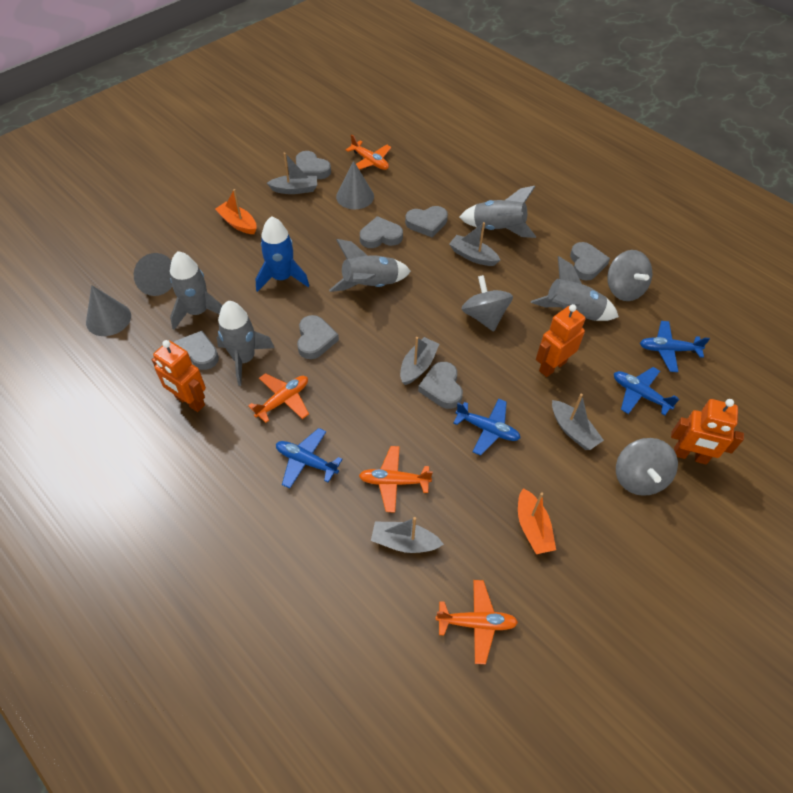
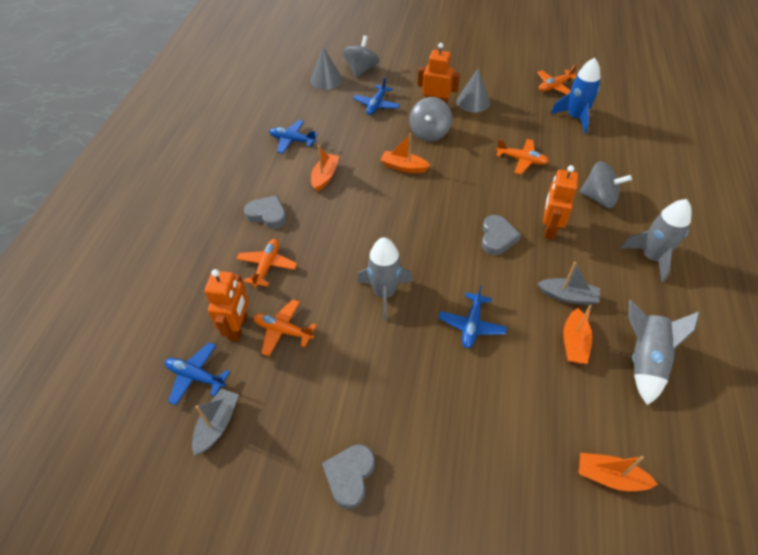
grey boat: [267,153,317,194] [371,517,444,553] [400,337,439,385] [449,222,500,266] [552,394,604,450] = 5 -> [192,389,239,455] [538,262,600,305] = 2
grey cone: [86,285,131,336] [134,253,172,296] [336,161,374,210] = 3 -> [311,47,343,90] [457,69,490,113] = 2
grey heart: [173,331,219,370] [296,151,331,179] [297,315,339,359] [360,216,403,248] [405,206,448,237] [418,362,463,409] [570,242,610,281] = 7 -> [244,195,287,229] [322,444,375,509] [481,215,521,255] = 3
grey rocket: [170,251,223,330] [217,301,274,386] [329,239,411,292] [459,186,536,238] [531,256,619,321] = 5 -> [357,237,413,321] [621,199,692,282] [629,300,700,405] = 3
orange boat: [215,189,256,234] [518,488,556,554] = 2 -> [311,145,339,192] [381,133,430,173] [563,305,593,364] [579,453,658,491] = 4

